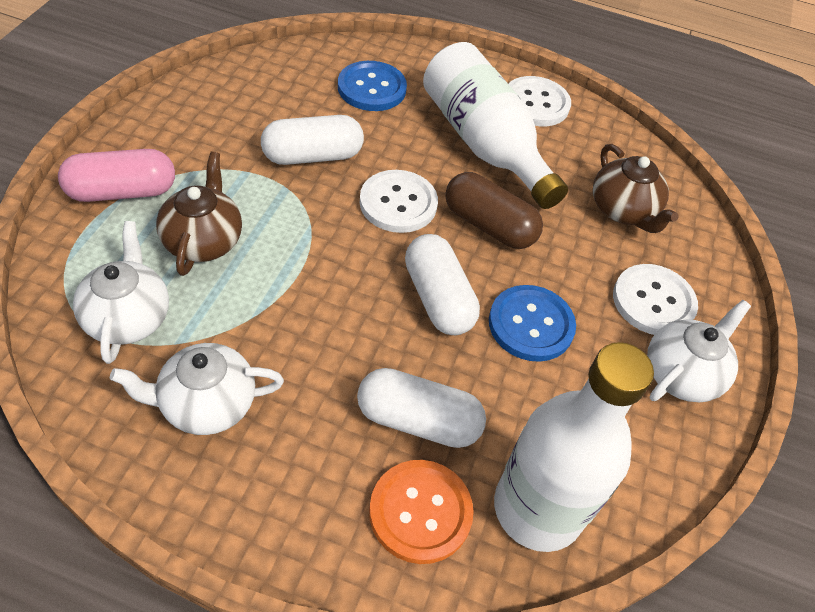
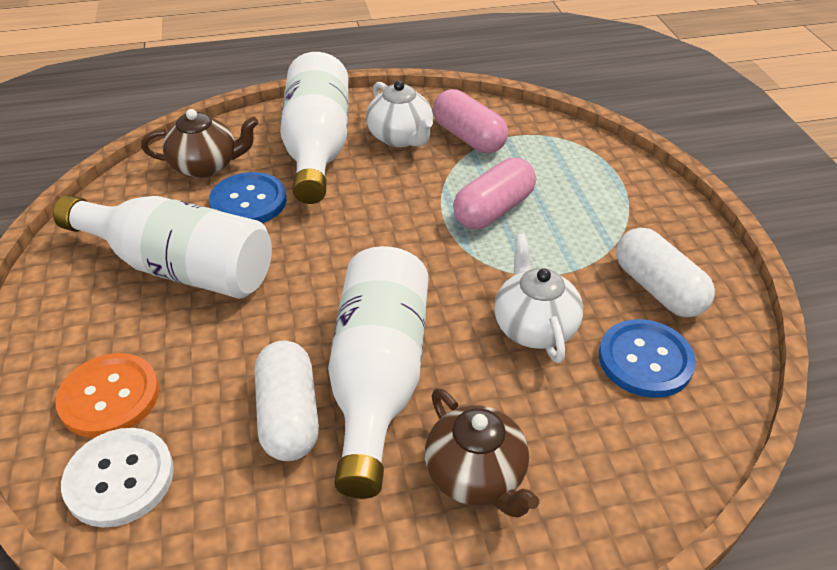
brown capsule: [445,172,543,249] = 1 -> none = 0
pink capsule: [58,149,175,202] = 1 -> [433,89,508,153] [453,158,536,229] = 2
white bottle: [423,42,568,209] [494,342,654,552] = 2 -> [53,195,272,299] [280,52,349,204] [328,246,428,499] = 3
white button: [360,170,438,233] [508,76,571,126] [613,264,698,335] = 3 -> [61,428,174,527] = 1
white capsule: [261,115,364,165] [357,368,486,448] [405,234,480,335] = 3 -> [255,341,319,461] [616,228,715,317] = 2
white teapot: [73,221,169,364] [110,343,284,435] [647,300,751,402] = 3 -> [366,80,433,147] [494,233,583,363] = 2

